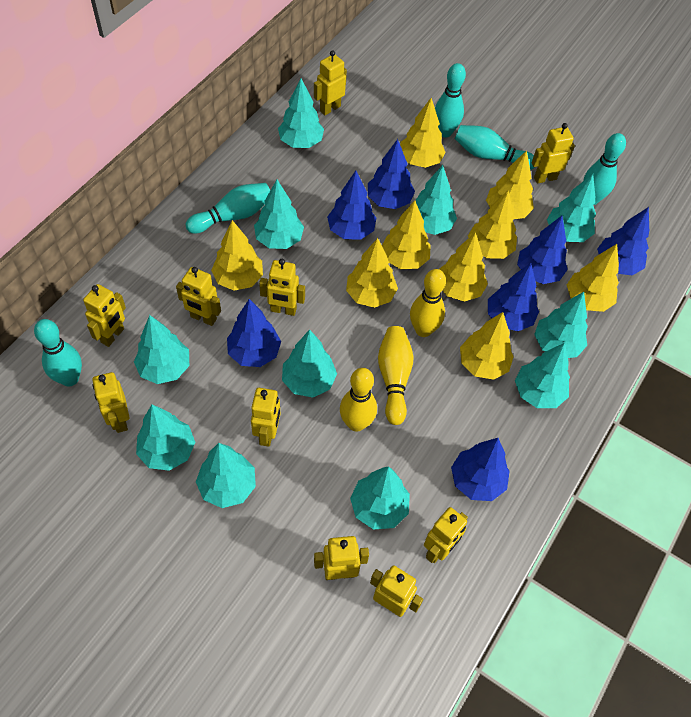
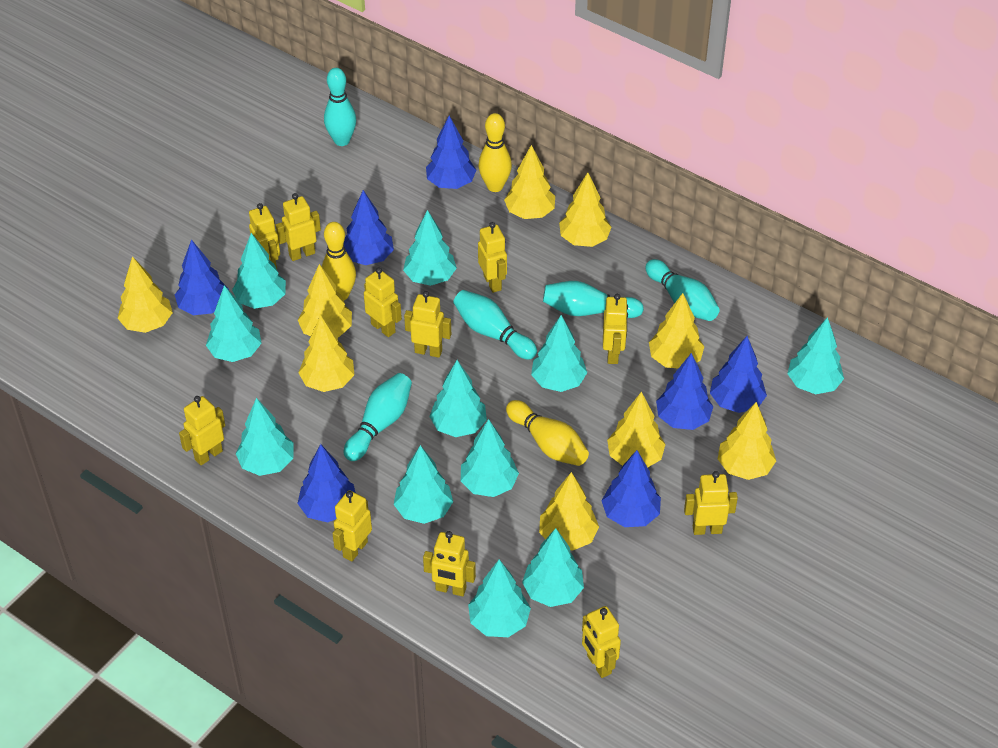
yellow robot: [83,284,126,347] [92,372,129,433] [176,267,221,326] [251,388,280,447] [259,259,305,316] [314,50,347,115] [314,536,369,580] [370,565,423,617] [424,507,468,563] [532,123,575,184] = 10 -> [179,396,225,465] [249,203,280,269] [276,193,321,261] [332,490,372,562] [364,268,402,337] [404,291,451,358] [423,531,476,596] [478,222,507,293] [582,606,621,678] [603,294,628,364] [684,471,738,535] = 11

